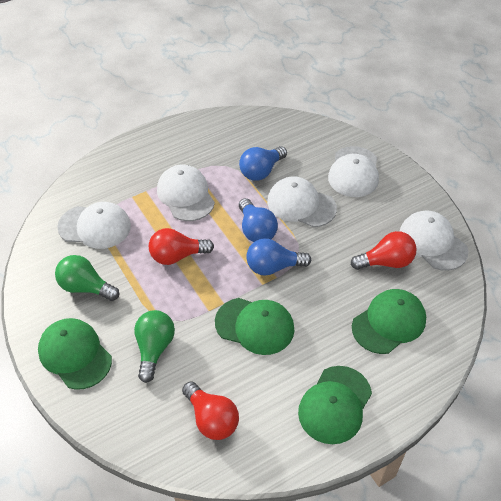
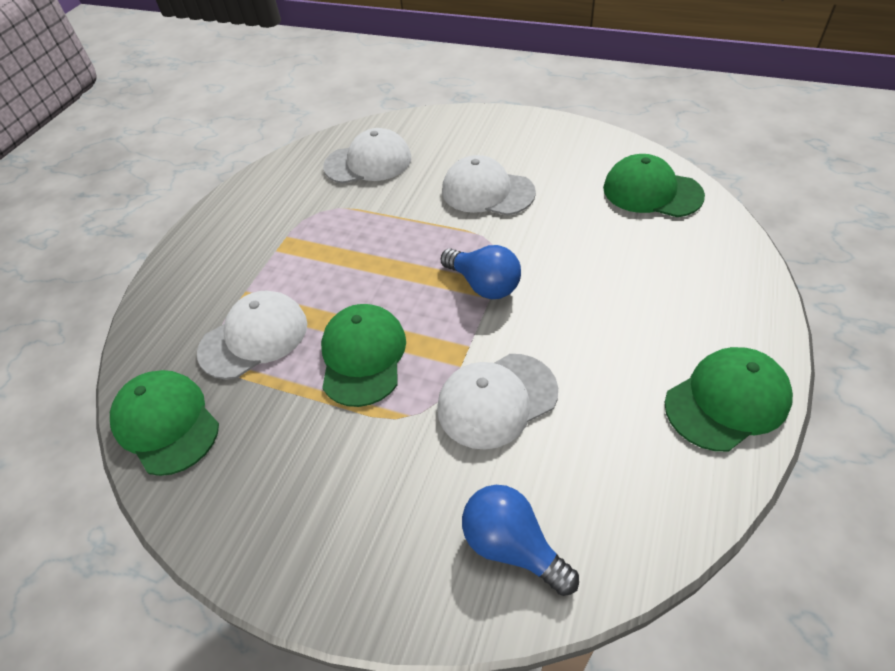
blue light bulb: [239,146,287,181] [239,198,278,242] [246,238,311,276] = 3 -> [440,245,521,299] [462,485,579,596] = 2
green light bulb: [55,255,119,301] [134,310,175,383] = 2 -> none = 0
red light bulb: [149,228,214,265] [182,381,239,440] [351,231,417,270] = 3 -> none = 0
white cap: [57,202,131,249] [157,164,215,221] [267,176,337,227] [328,146,379,197] [400,211,468,271] = 5 -> [197,291,307,379] [323,128,411,184] [437,354,558,449] [442,155,536,216] = 4

